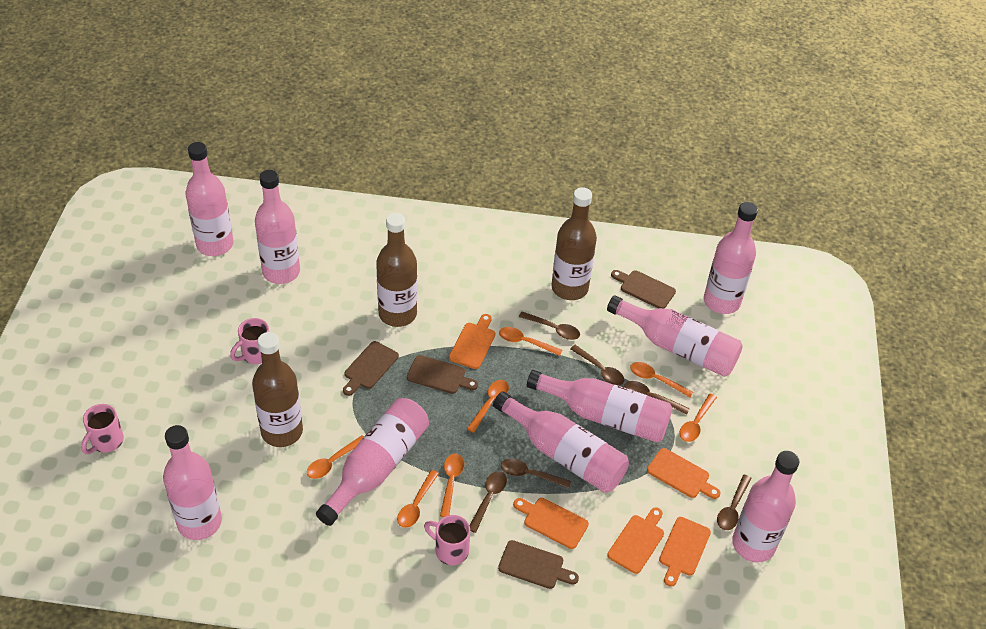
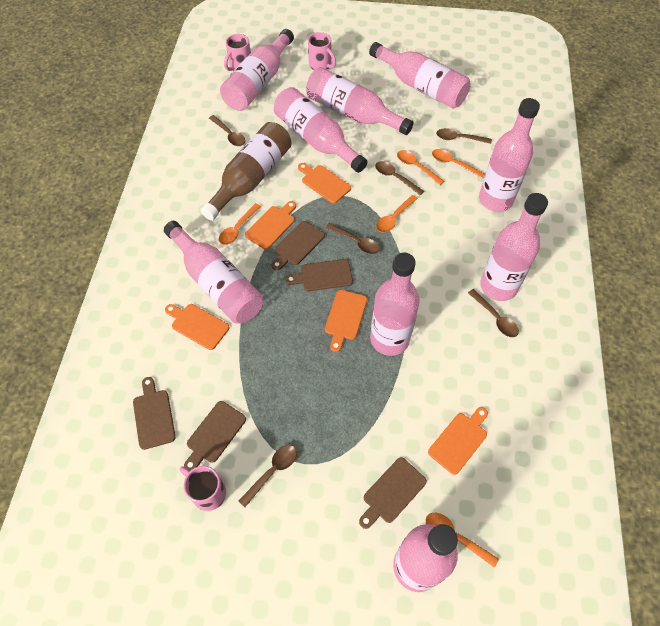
brown bottle: [252,332,303,447] [376,213,417,327] [551,187,597,300] = 3 -> [201,122,292,221] = 1
brown cutting board: [343,341,399,396] [407,355,478,394] [498,540,579,589] [611,270,676,309] = 4 -> [133,377,176,450] [184,401,246,471] [272,221,325,271] [286,259,353,291] [359,457,427,529] = 5
orange spoon: [307,435,364,479] [397,470,439,528] [440,454,464,517] [467,380,509,433] [499,327,562,356] [630,362,693,397] [679,394,717,442] = 7 -> [219,203,261,245] [376,195,418,232] [397,150,444,185] [426,513,499,568] [432,149,485,178] = 5

